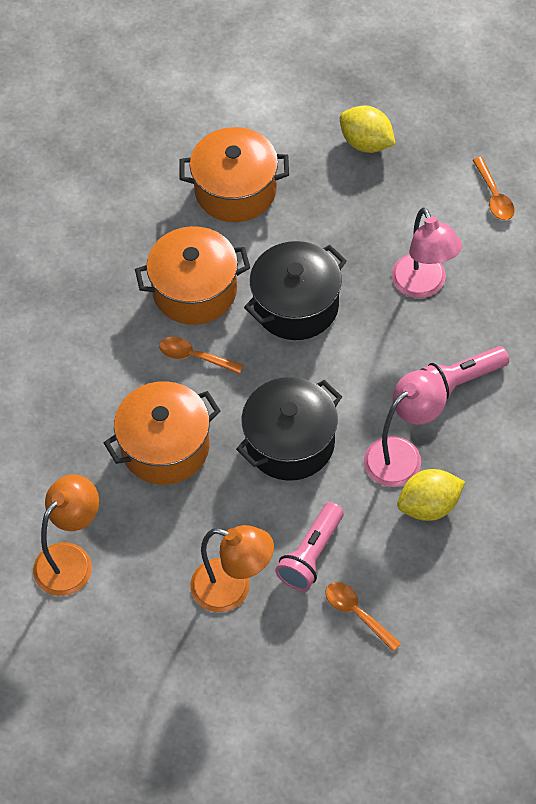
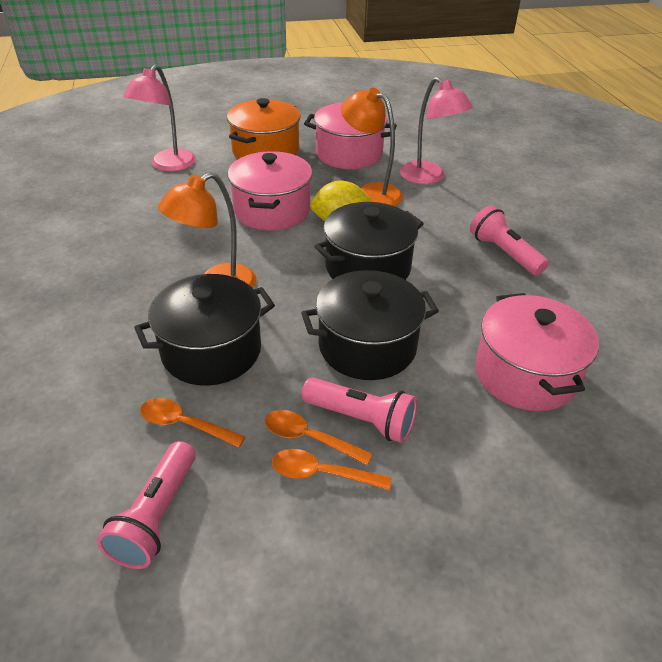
black pot: [236,377,342,481] [244,241,347,340] = 2 -> [134,274,275,386] [301,270,439,380] [314,202,424,280] = 3
orange pot: [104,381,221,485] [135,226,250,325] [179,127,289,222] = 3 -> [227,98,301,159] = 1
pink flashlight: [275,502,344,591] [421,346,509,399] = 2 -> [97,441,195,569] [301,378,417,443] [470,205,549,276] = 3
pink pot: none = 0 -> [228,151,312,231] [304,102,397,169] [475,293,599,411] = 3
yellow lemon: [340,106,395,153] [397,469,465,521] = 2 -> [310,181,373,221] = 1

